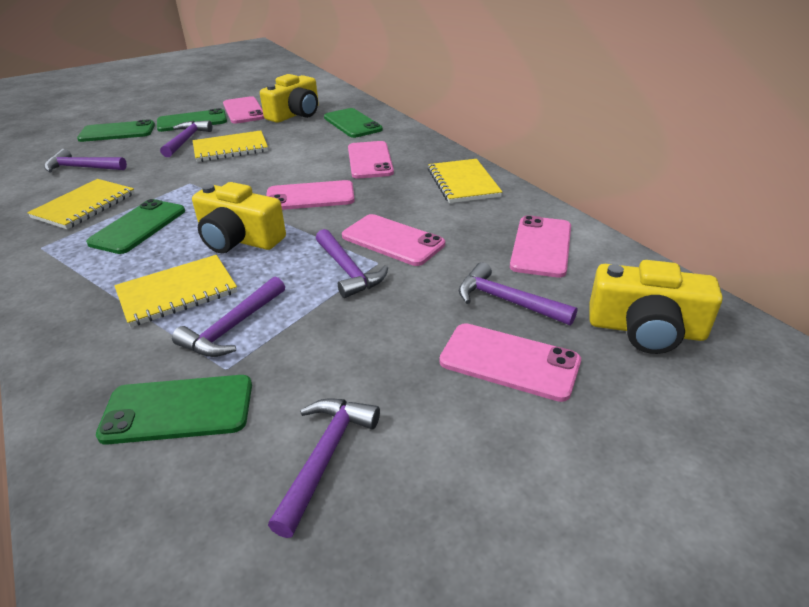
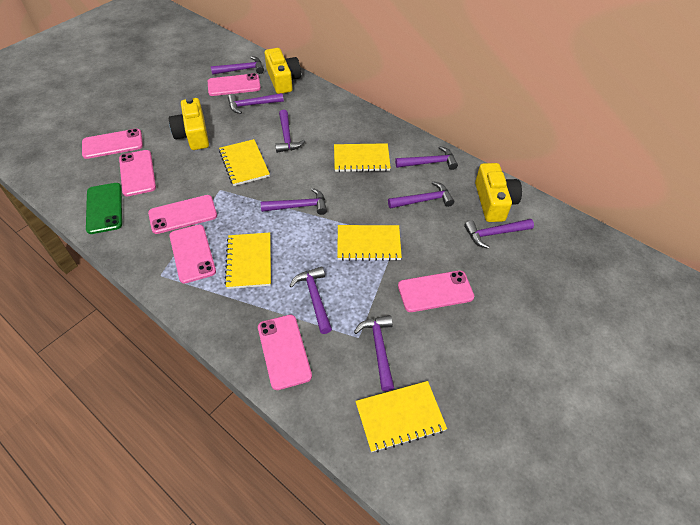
green phone: [77,119,155,142] [86,199,185,254] [96,375,252,445] [157,108,227,132] [324,108,383,138] = 5 -> [86,183,122,234] = 1
pink phone: [223,96,265,124] [266,180,355,210] [342,214,445,266] [348,141,394,179] [439,323,581,402] [510,215,571,277] = 6 -> [82,129,143,159] [119,150,156,196] [148,195,217,234] [169,224,216,284] [208,73,261,96] [258,315,312,390] [398,270,474,312] = 7
purple hammer: [44,149,127,173] [160,120,212,157] [172,277,285,357] [268,398,380,538] [316,229,388,298] [459,262,577,325] = 6 -> [211,56,264,75] [228,93,284,114] [261,188,327,215] [275,110,305,153] [289,266,332,334] [354,315,394,391] [388,181,454,209] [395,146,458,170] [464,219,534,249] = 9
yellow notebook: [27,179,135,229] [115,255,237,327] [193,130,268,162] [428,159,502,203] = 4 -> [219,139,270,186] [224,233,271,289] [334,143,391,172] [337,225,402,261] [355,381,447,452] = 5

